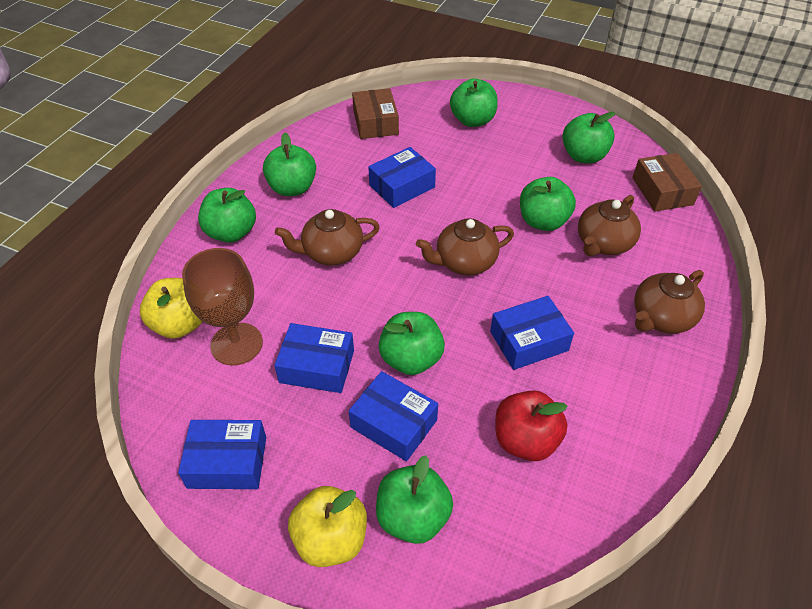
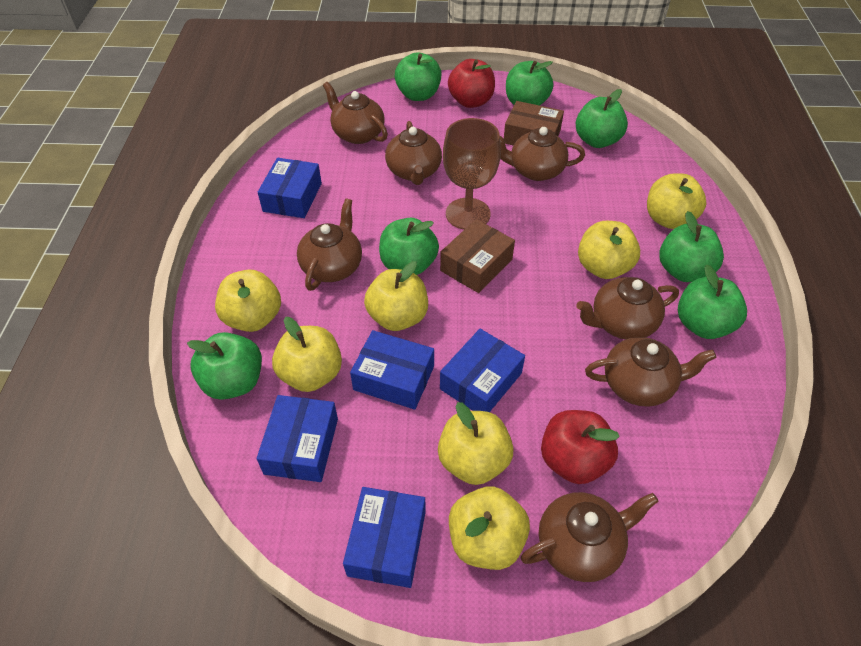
brown teapot: [275,209,380,266] [416,218,514,275] [578,195,641,256] [634,270,705,334] = 4 -> [297,198,362,291] [323,82,388,144] [385,121,442,185] [500,127,585,181] [521,492,658,582] [576,277,679,340] [585,337,716,407] = 7
red apple: [495,390,568,461] = 1 -> [448,59,495,108] [541,410,620,484] = 2
yellow apple: [140,278,203,339] [288,486,367,567] = 2 -> [215,270,281,332] [272,317,342,392] [364,261,428,331] [438,402,514,485] [449,486,530,570] [578,221,640,279] [647,173,706,229] = 7

